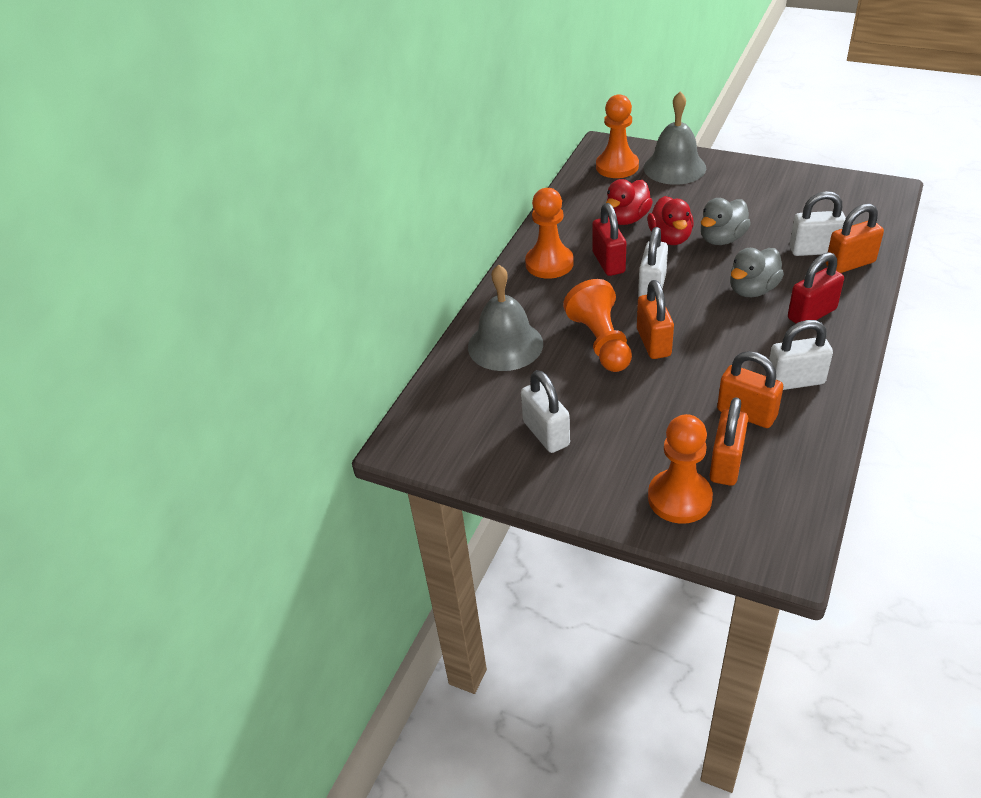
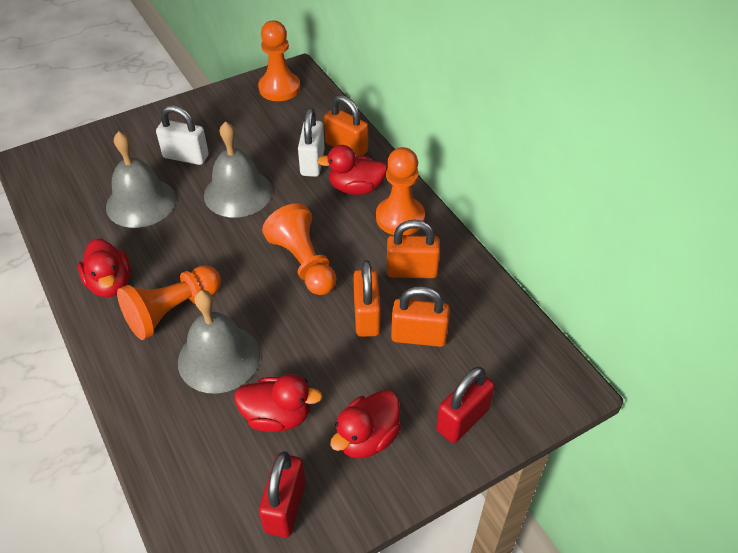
grey bell: [468,264,543,371] [644,92,706,185] = 2 -> [106,131,176,228] [178,290,260,394] [204,121,272,218] = 3
grey duck: [701,198,751,245] [730,248,784,297] = 2 -> none = 0
red duck: [606,179,653,225] [648,196,694,245] = 2 -> [78,239,131,297] [234,374,322,432] [317,145,387,195] [330,390,401,459] = 4
white padlock: [521,370,570,453] [638,227,668,297] [769,320,833,390] [789,191,846,256] = 4 -> [156,105,209,165] [298,108,325,177] = 2

